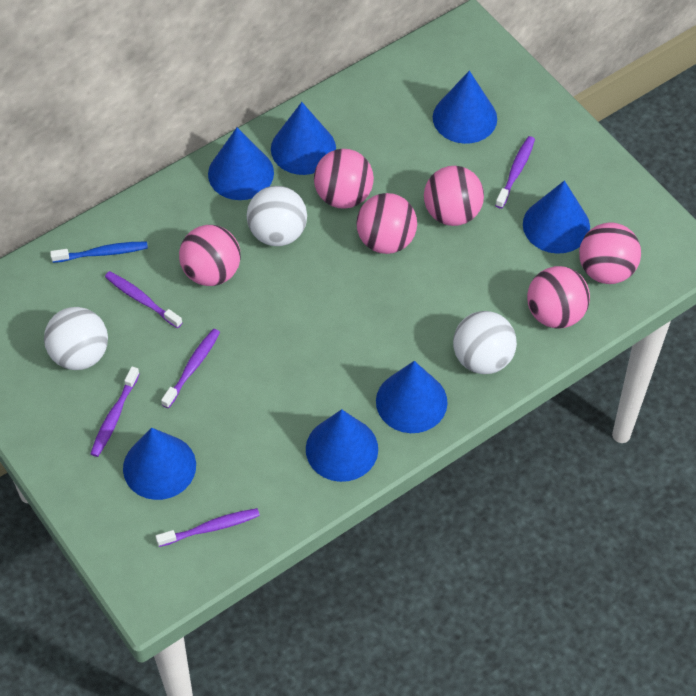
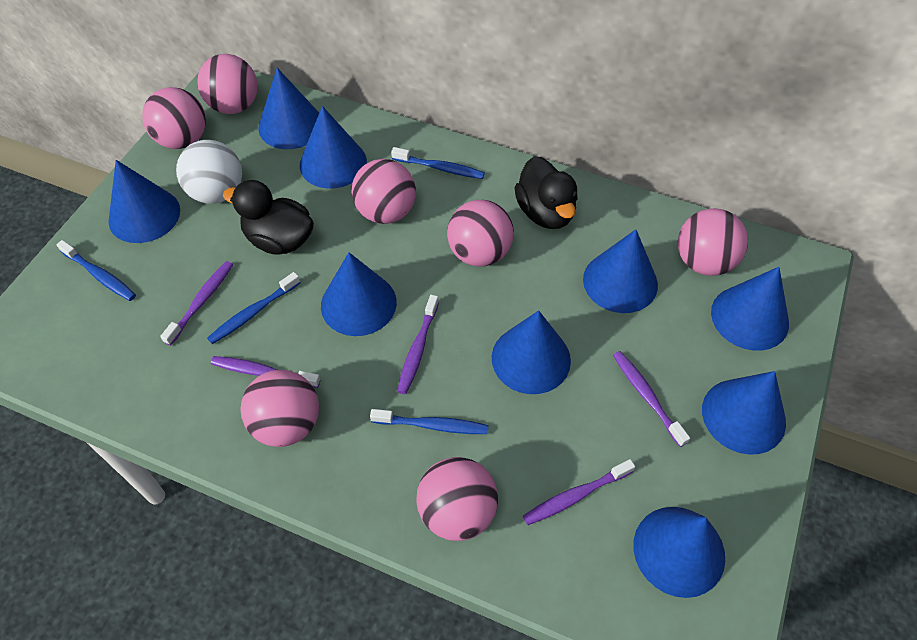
black duck: none = 0 -> [223,180,314,255] [514,156,578,229] = 2
blue cone: [123,428,196,500] [208,127,274,200] [271,102,336,175] [306,409,378,482] [376,361,448,433] [433,71,497,144] [523,180,590,254] = 7 -> [108,160,180,243] [258,68,319,149] [300,106,367,189] [321,252,397,336] [492,310,571,394] [583,229,658,313] [634,507,725,598] [702,371,786,455] [711,267,789,351] = 9
blue toothbrush: [50,241,148,263] = 1 -> [56,240,136,301] [207,272,301,344] [370,409,489,434] [391,147,485,179] = 4
pink ball: [179,225,241,286] [314,149,374,209] [356,193,417,254] [424,166,484,226] [527,266,590,328] [579,222,641,284] = 6 -> [142,87,206,149] [197,54,258,114] [240,370,319,447] [351,159,416,224] [416,457,498,541] [447,200,514,266] [678,208,748,276] = 7
white ball: [44,307,108,370] [247,186,307,246] [453,311,517,374] = 3 -> [176,140,242,204] = 1

